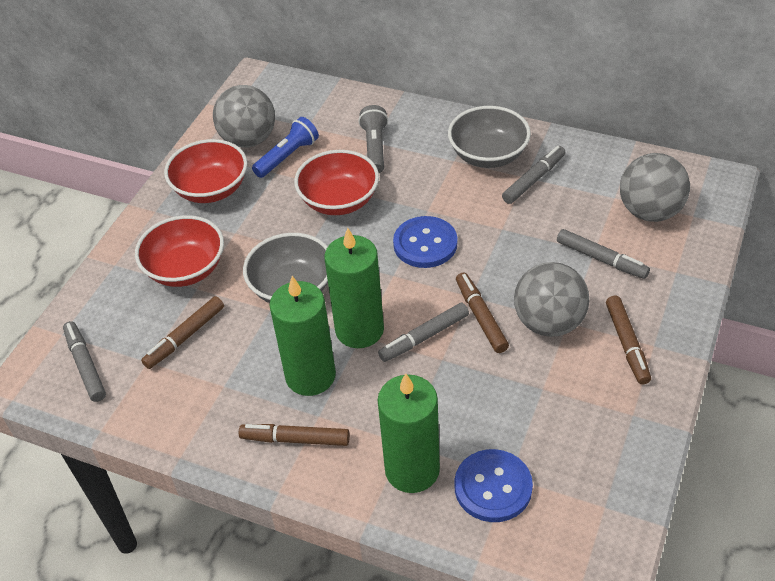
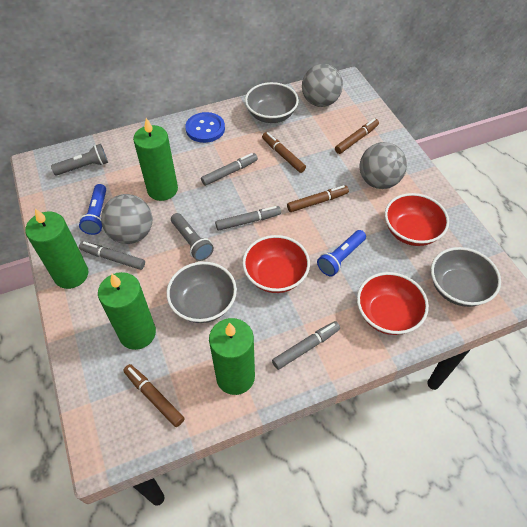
blue button: [393,216,457,268] [454,449,533,522] = 2 -> [185,112,225,143] = 1
blue flashlight: [252,117,319,178] = 1 -> [79,184,106,235] [317,230,366,276] = 2
green candle: [270,276,336,396] [324,228,384,348] [378,373,440,493] = 3 -> [25,208,88,289] [98,272,156,350] [133,118,178,201] [209,318,255,395] = 4
grey bowl: [243,233,328,303] [448,106,531,168] = 2 -> [166,262,237,323] [245,82,299,123] [431,247,501,307] = 3
grey flashlight: [358,105,388,173] = 1 -> [51,144,108,175] [171,213,214,261] = 2

